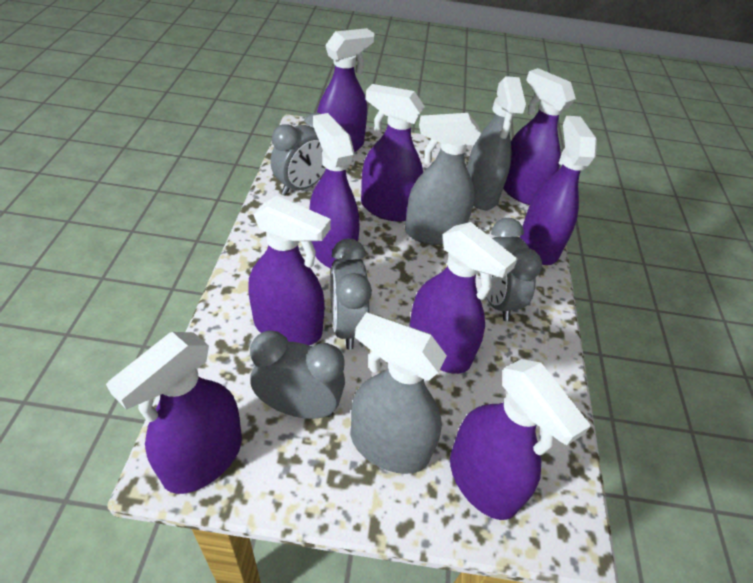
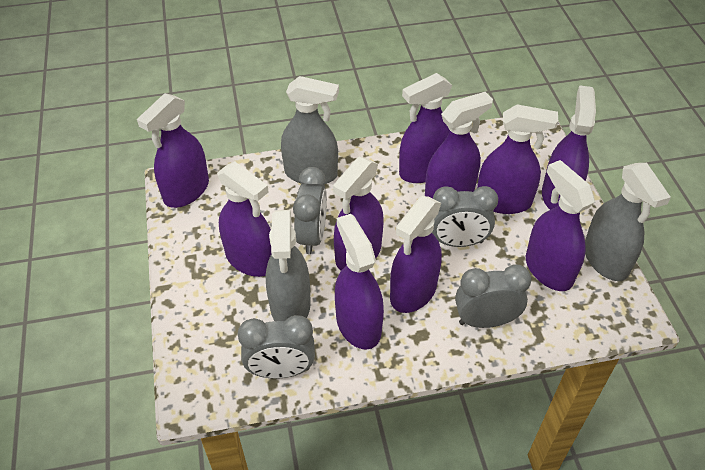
purple spray bottle: [106,332,242,494] [248,196,331,345] [309,113,359,269] [317,28,375,152] [361,84,425,222] [409,222,518,374] [450,359,591,520] [503,68,576,205] [520,116,597,265] = 9 -> [137,93,209,208] [217,161,271,277] [333,156,384,270] [335,214,384,350] [390,196,442,313] [399,73,452,183] [425,92,493,199] [477,104,558,214] [526,160,595,291] [542,85,596,210] = 10

